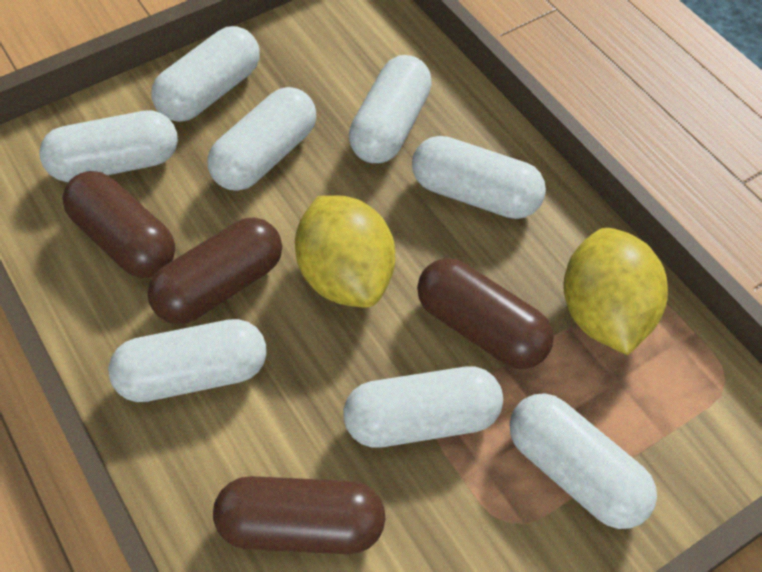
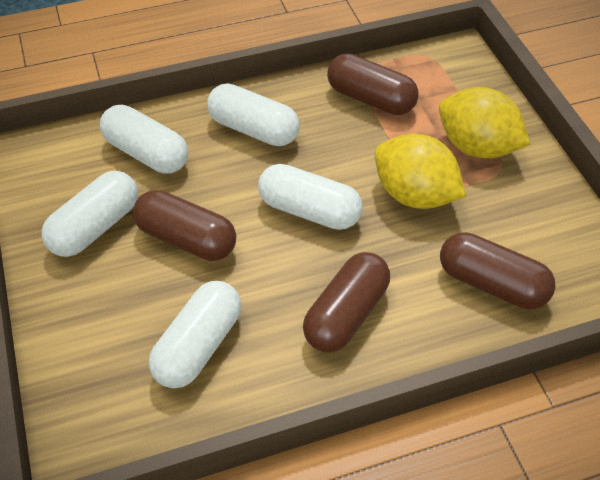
white capsule: [39,110,178,182] [108,319,267,402] [151,26,260,122] [207,87,316,191] [343,367,503,447] [349,55,432,163] [412,136,546,219] [510,393,657,529] = 8 -> [42,171,138,257] [100,105,188,174] [149,281,241,388] [207,83,300,146] [258,164,363,230] = 5

